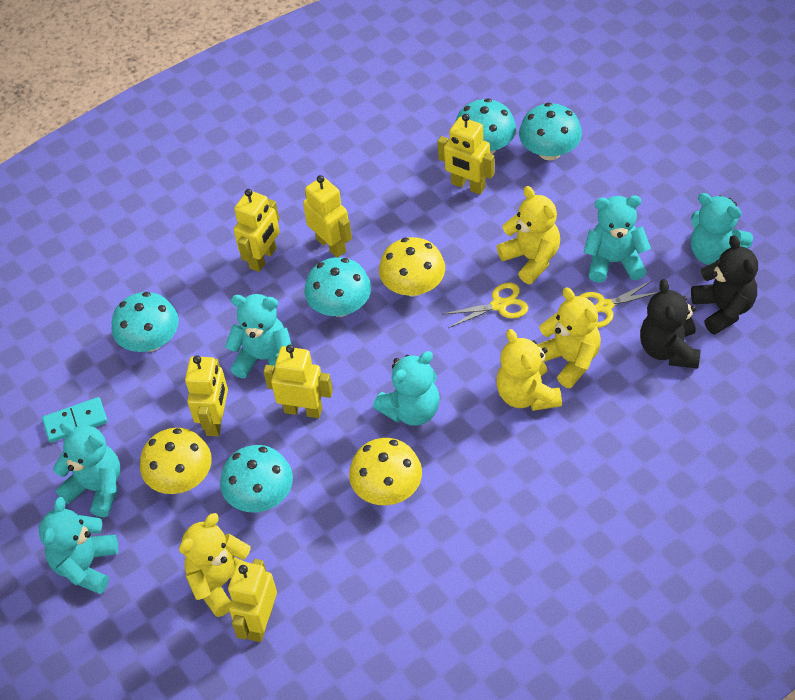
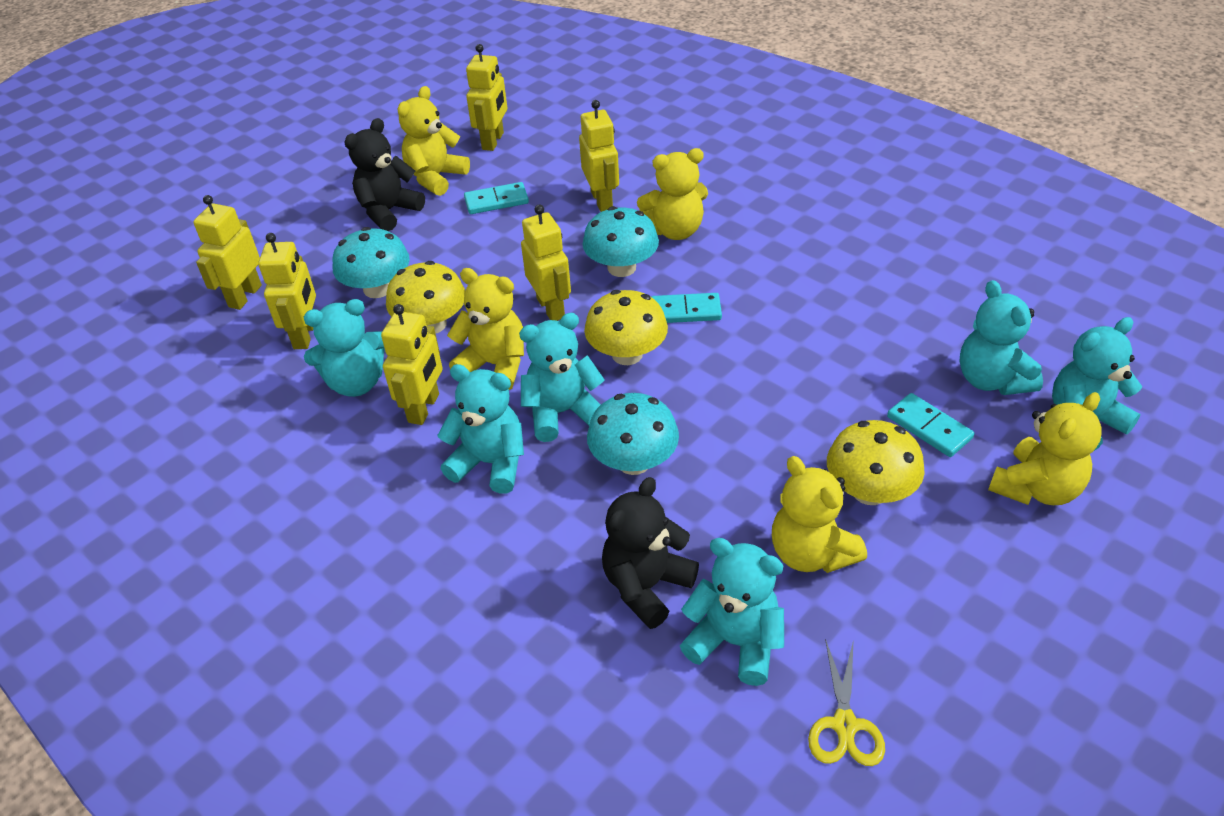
turquoise domino: [42,397,108,442] = 1 -> [464,182,529,214] [651,293,722,323] [887,393,974,457] = 3
turquoise mushroom: [111,292,179,352] [220,445,293,512] [304,257,371,317] [455,98,516,154] [519,103,582,160] = 5 -> [332,227,410,298] [582,206,659,277] [587,393,679,475] = 3
yellow scissors: [444,283,528,328] [579,280,658,328] = 2 -> [808,639,885,766] = 1
yellow teddy bear: [179,513,251,617] [496,329,562,411] [497,186,560,284] [537,287,601,388] = 4 -> [398,86,470,196] [447,268,524,390] [637,148,708,240] [772,456,867,573] [988,392,1102,505] = 5

